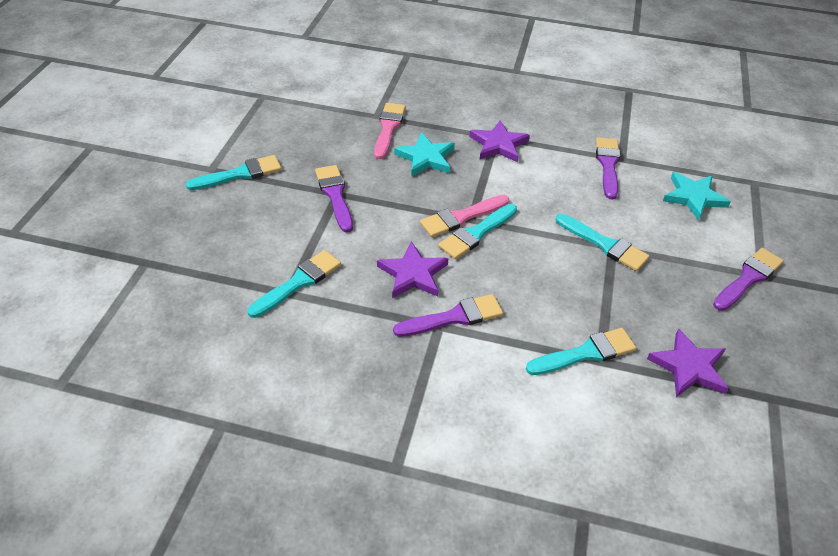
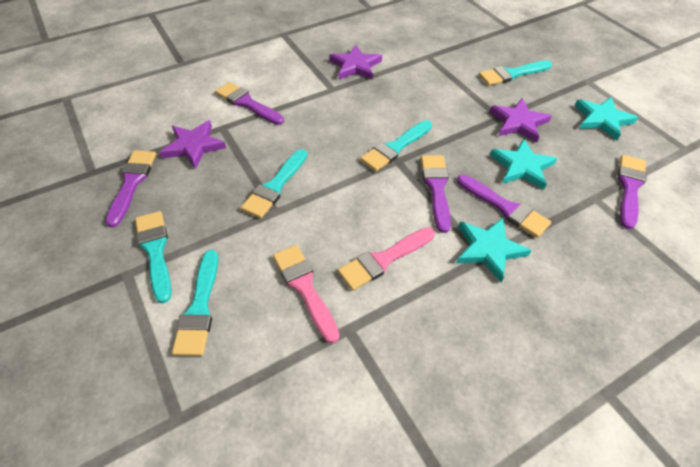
purple brush: [315,165,353,233] [393,294,503,337] [596,137,620,200] [713,248,784,311] = 4 -> [105,150,156,227] [215,82,284,125] [421,155,451,233] [457,174,551,238] [618,155,647,229] = 5
turquoise star: [394,132,455,176] [663,172,731,220] = 2 -> [456,218,531,282] [490,139,558,190] [575,97,638,140] = 3

